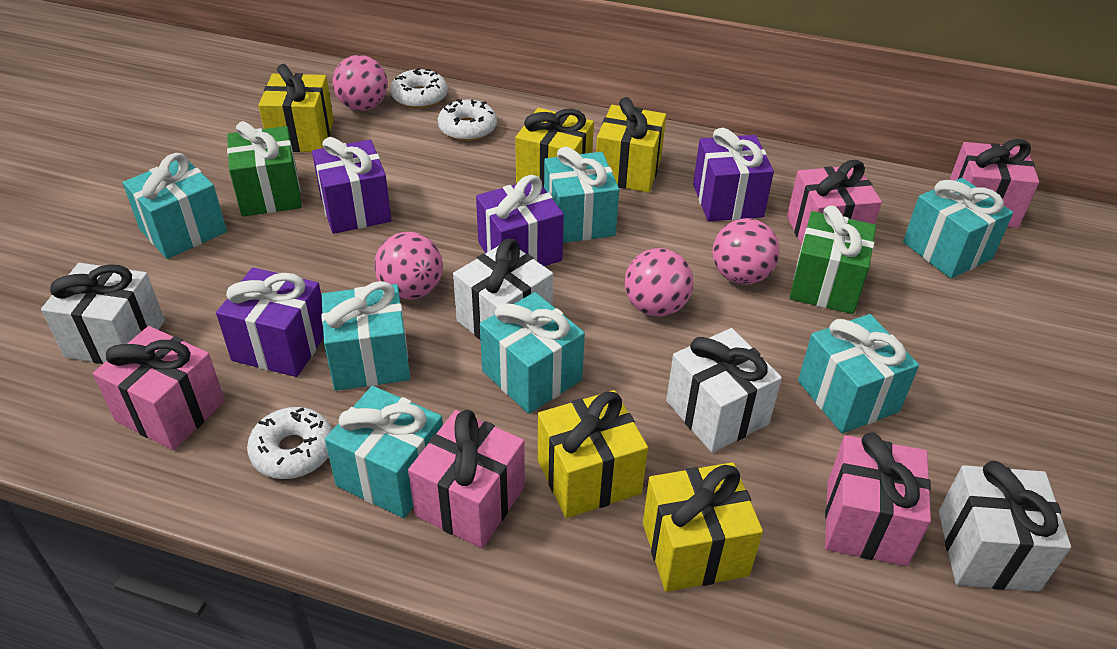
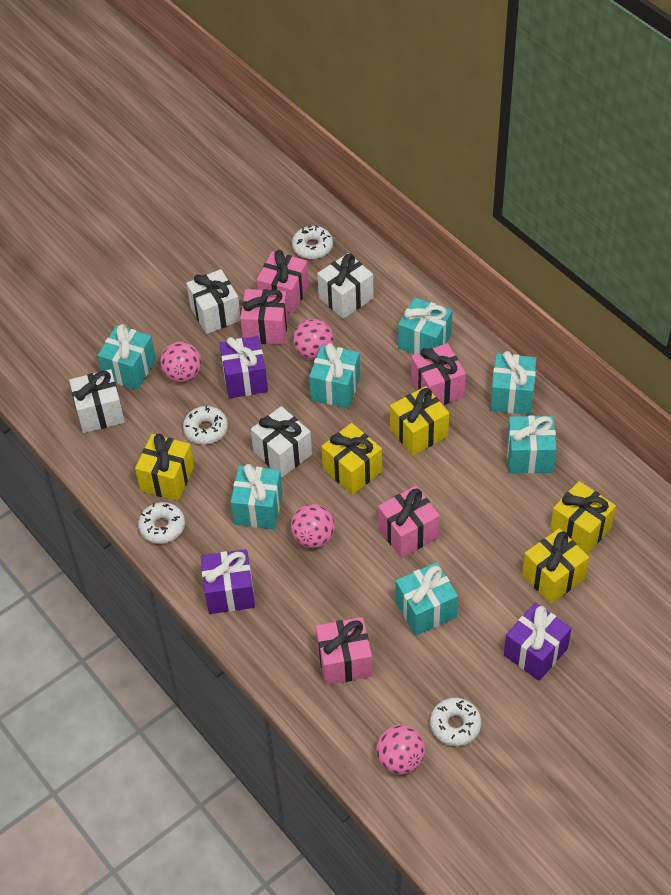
green gift: [227,121,302,217] [789,206,876,314] = 2 -> none = 0
purple gift: [216,267,324,377] [312,137,392,234] [476,175,564,266] [693,128,774,221] = 4 -> [201,549,255,614] [219,336,268,398] [504,603,572,681] = 3
white donut: [247,407,332,479] [390,68,448,109] [438,99,497,141] = 3 -> [138,502,185,544] [183,406,228,445] [292,225,333,259] [430,698,481,746] = 4

